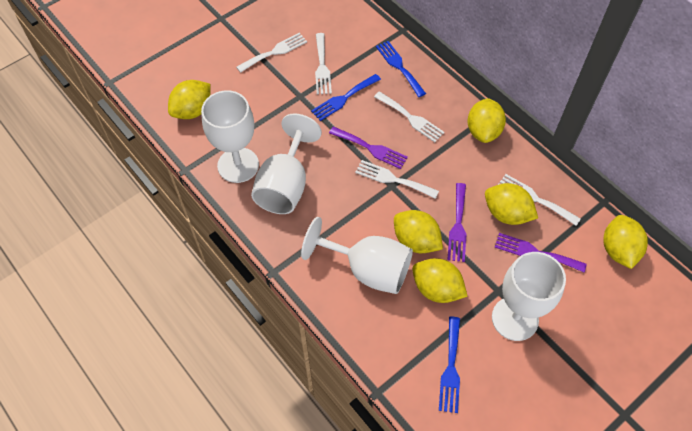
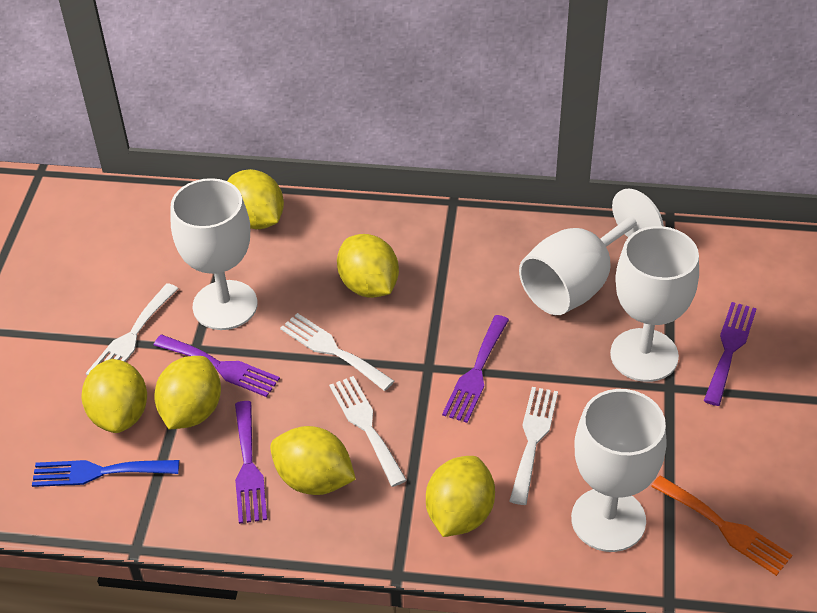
blue fork: [311,74,381,121] [376,41,426,97] [439,317,460,413] = 3 -> [32,460,179,487] = 1
orange fork: none = 0 -> [651,476,792,576] = 1
purple fork: [329,126,408,169] [448,183,466,262] [495,233,587,272] = 3 -> [154,335,280,397] [235,401,267,524] [442,315,509,423] [704,302,757,406] = 4
white fork: [236,33,307,73] [315,33,332,94] [355,160,439,199] [374,91,444,142] [498,174,581,226] = 5 -> [86,283,178,375] [280,313,394,391] [329,376,407,487] [509,387,558,505] = 4

